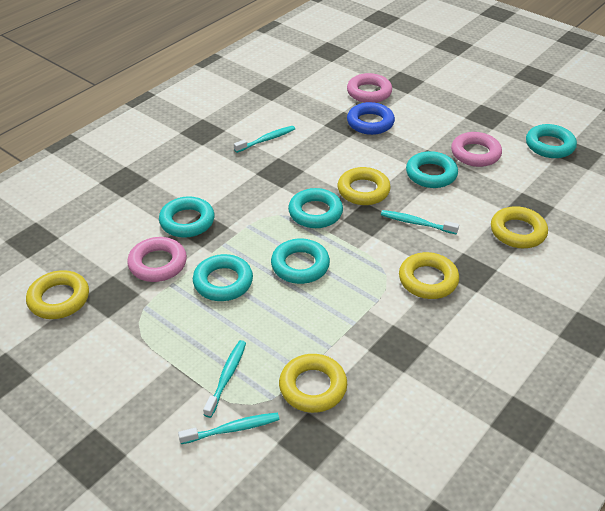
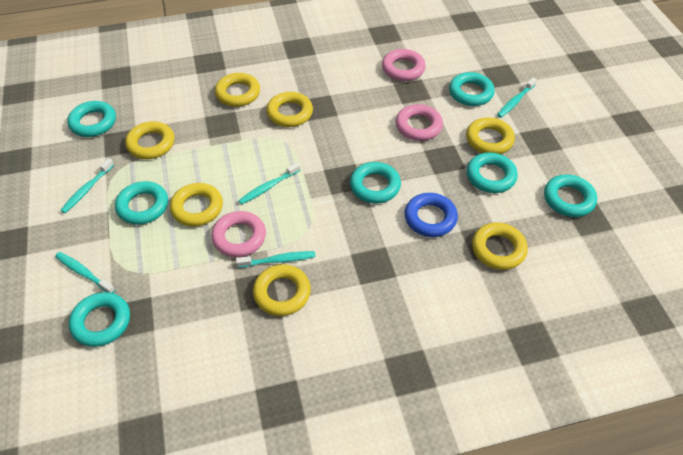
turquoise ring: [159,196,215,238] [193,254,253,301] [271,238,330,284] [288,188,343,228] [406,151,458,188] [526,124,577,158] = 6 -> [67,101,116,137] [69,292,130,347] [115,181,168,225] [350,162,401,203] [449,72,495,106] [467,153,518,193] [544,174,597,217] = 7
turquoise toothbrush: [178,413,280,444] [203,340,246,418] [234,126,295,153] [381,210,459,235] = 4 -> [55,252,115,293] [60,158,114,213] [236,251,316,268] [238,162,300,205] [497,78,537,118] = 5
yellow ring: [26,270,89,319] [279,354,347,413] [337,167,391,205] [399,252,459,299] [491,206,548,248] = 5 -> [125,121,174,159] [170,183,223,226] [215,73,260,107] [253,264,311,316] [266,92,313,127] [466,117,515,154] [472,223,528,270] = 7

